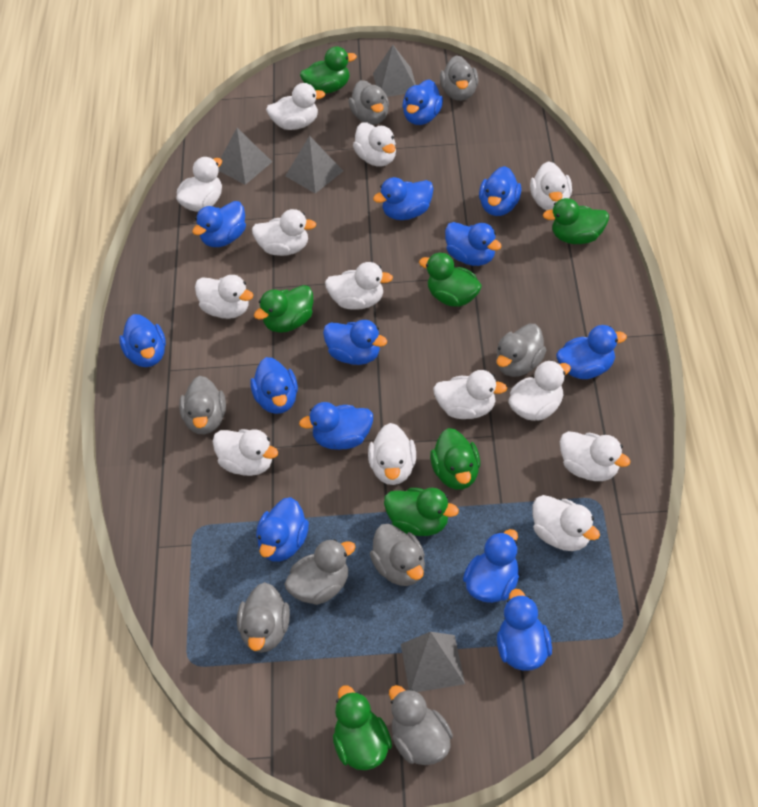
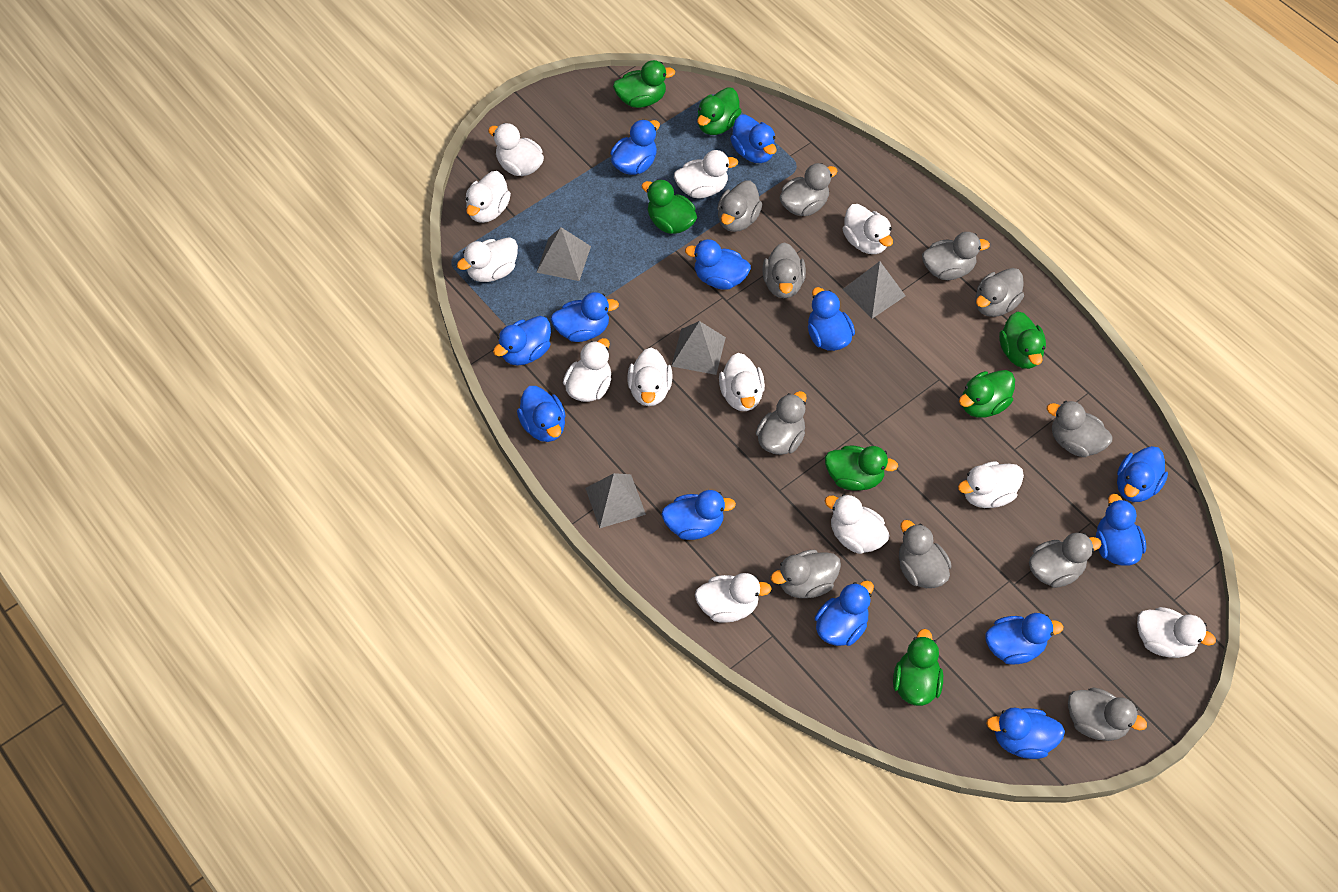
grey duck: [179,376,226,434] [237,582,290,653] [284,539,356,605] [348,80,389,125] [370,524,425,586] [389,685,453,765] [440,55,479,101] [496,324,546,377] = 8 -> [717,180,762,232] [756,391,807,455] [762,242,806,298] [771,549,841,598] [780,163,838,216] [899,520,951,588] [922,232,990,280] [975,268,1024,317] [1029,533,1101,588] [1047,401,1113,457] [1068,687,1147,741] = 11
white duck: [176,157,222,212] [195,275,253,319] [212,429,278,476] [252,209,316,256] [266,83,325,130] [325,262,393,310] [353,123,396,166] [368,423,416,485] [433,370,507,419] [508,360,571,421] [530,161,572,210] [532,495,600,551] [560,431,631,481] = 13 -> [457,237,518,282] [466,171,511,223] [488,123,544,176] [563,338,611,402] [627,348,672,406] [674,150,738,198] [695,573,772,623] [719,353,765,411] [825,494,890,554] [843,204,893,254] [958,461,1024,508] [1137,607,1216,658] = 12

